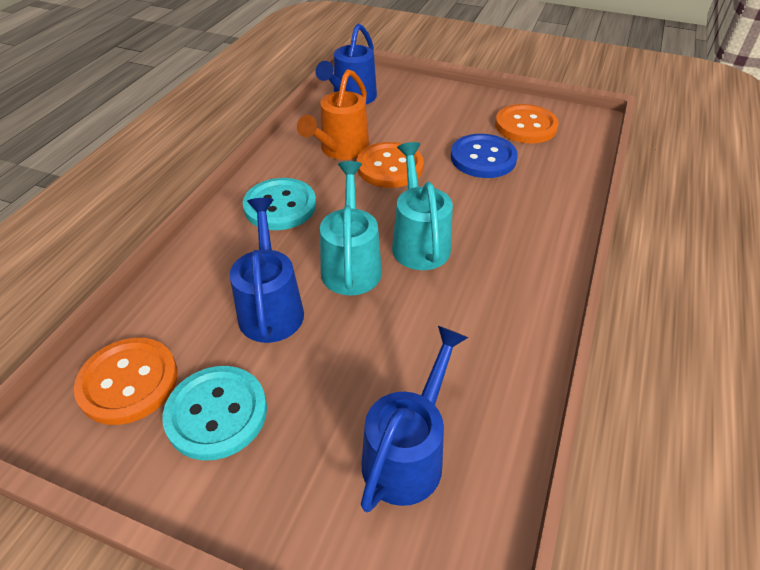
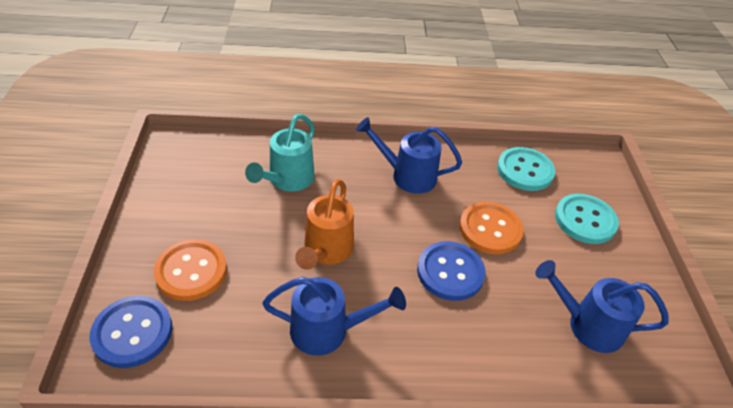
blue button: [451,134,518,178] = 1 -> [89,296,172,368] [417,241,485,301] = 2
orange button: [74,338,178,425] [357,142,424,188] [495,104,559,144] = 3 -> [154,239,227,301] [459,202,524,254] = 2
turquoise watering can: [320,161,382,295] [392,142,453,270] = 2 -> [245,114,315,192] = 1

